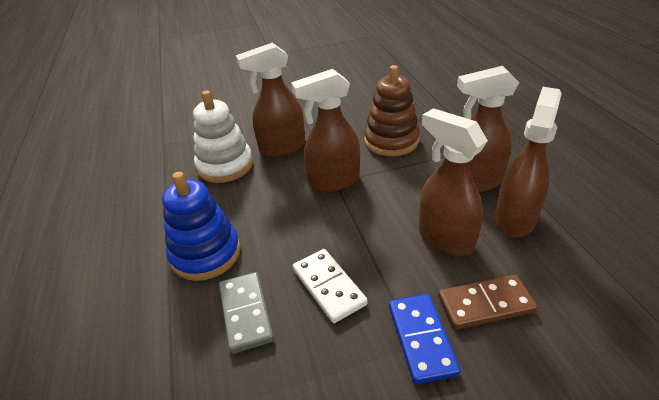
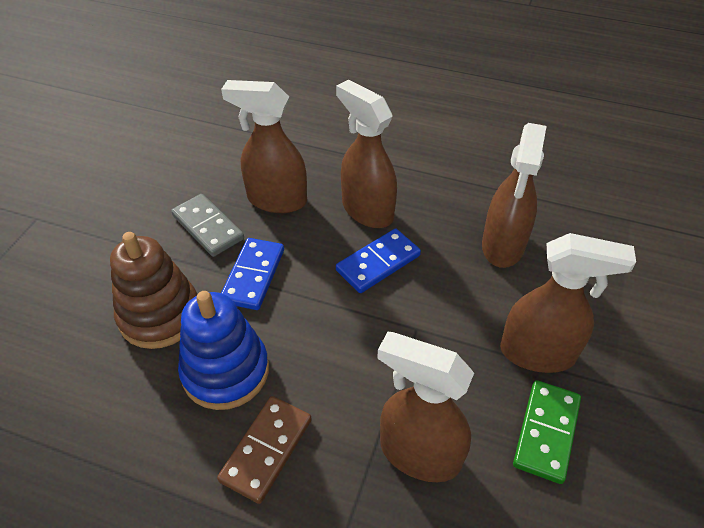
blue domino: [389,294,461,384] = 1 -> [221,238,284,310] [336,229,421,293] = 2
green domino: none = 0 -> [513,380,581,484] = 1
white domino: [293,249,368,323] = 1 -> none = 0
white stacking toy: [193,90,253,183] = 1 -> none = 0

